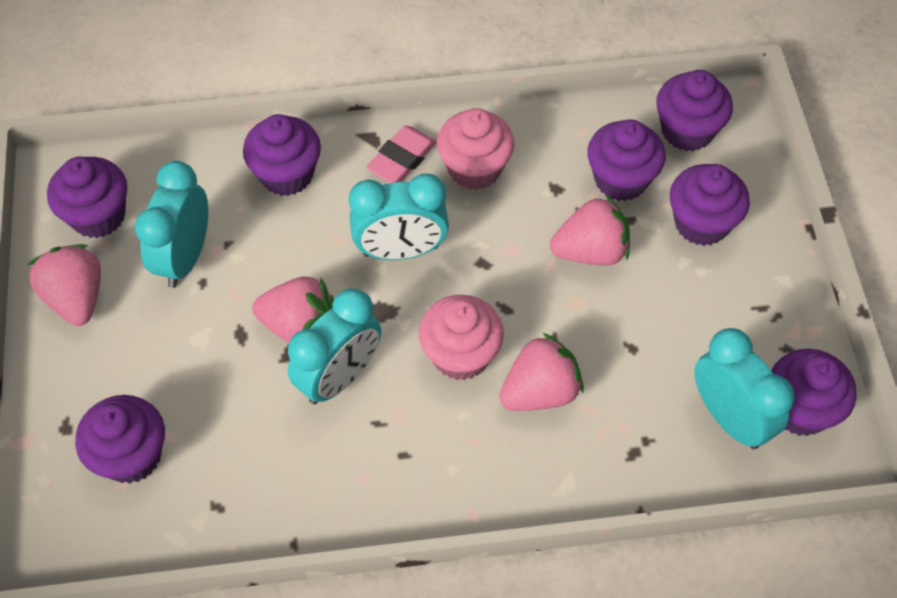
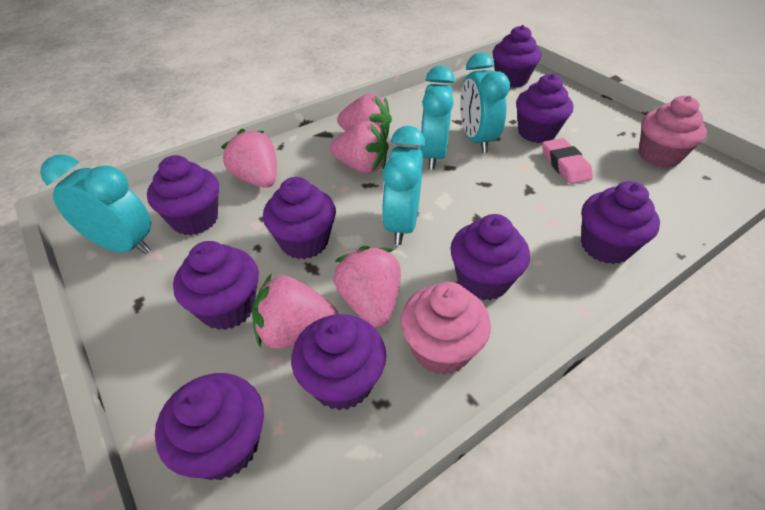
pink strawberry: [27,244,101,326] [252,276,334,343] [499,333,584,411] [550,195,630,266] = 4 -> [221,129,277,188] [252,275,339,349] [330,121,389,174] [333,246,401,327] [337,94,392,139] = 5
purple cupcake: [47,157,127,238] [75,395,165,483] [243,114,321,196] [587,119,666,201] [656,70,733,151] [670,164,750,246] [771,349,857,436] = 7 -> [147,155,219,235] [155,373,264,480] [173,241,259,330] [263,177,336,259] [291,314,386,410] [450,214,530,300] [493,25,541,88] [516,74,573,143] [581,181,660,264] = 9

